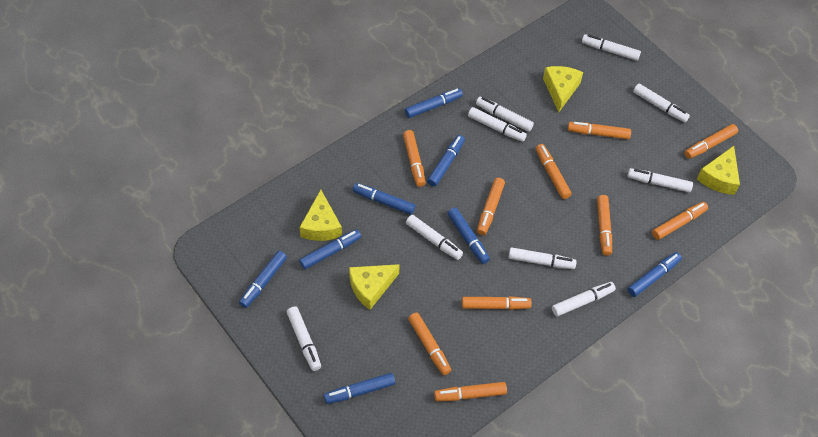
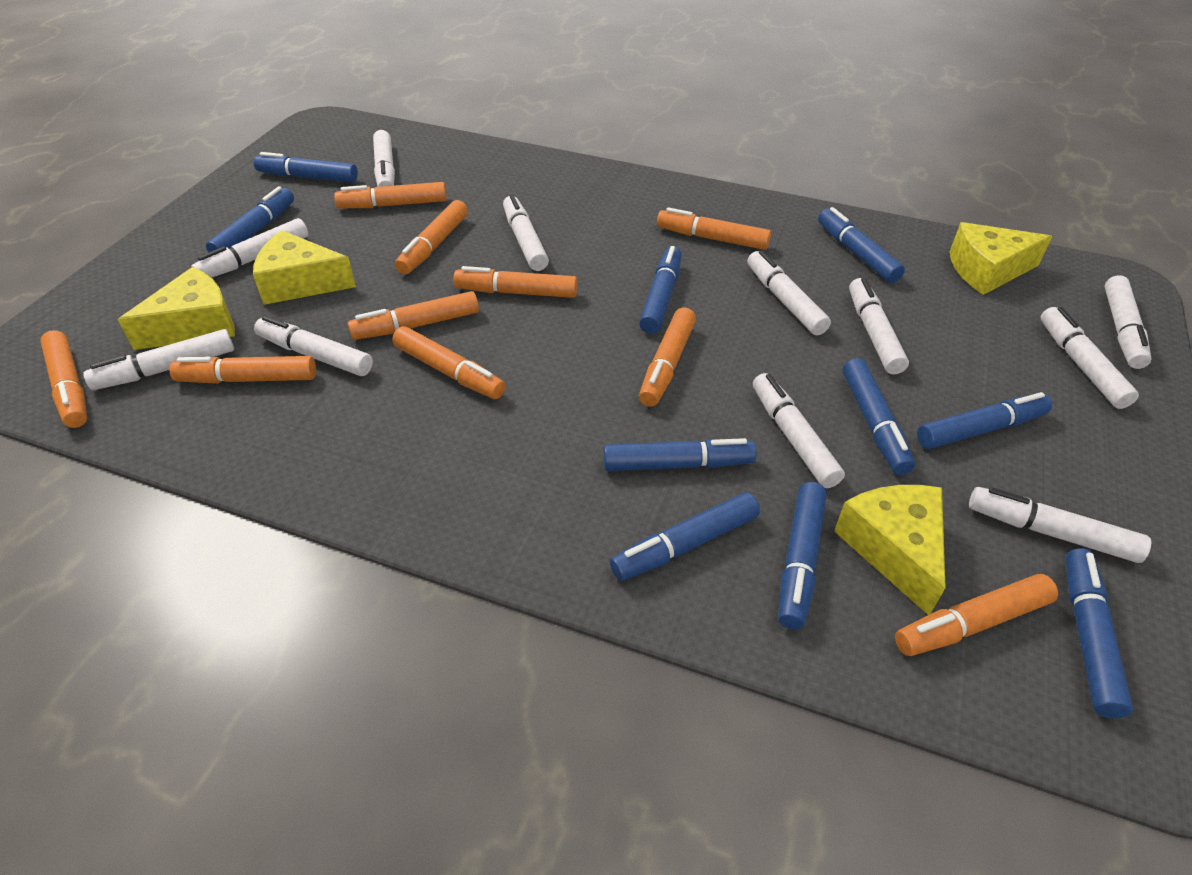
blue marker: [239,251,287,308] [299,229,361,269] [324,373,395,404] [353,183,415,215] [405,88,463,118] [427,135,465,187] [447,208,490,264] [627,252,682,297] = 8 -> [206,186,294,252] [254,152,358,183] [603,438,757,471] [610,492,760,581] [639,246,682,334] [778,482,827,629] [818,207,905,283] [843,358,915,475] [917,392,1052,449] [1066,548,1133,718] = 10
white marker: [287,306,321,371] [406,215,463,260] [468,107,527,142] [476,97,534,132] [509,247,577,269] [552,282,616,316] [582,34,641,61] [628,168,693,193] [633,83,690,123] = 9 -> [83,329,234,390] [191,218,308,278] [254,316,373,376] [373,130,395,187] [503,194,549,271] [747,250,831,335] [753,373,845,488] [849,278,909,375] [969,487,1151,563] [1040,307,1139,409] [1104,275,1151,369] = 11

